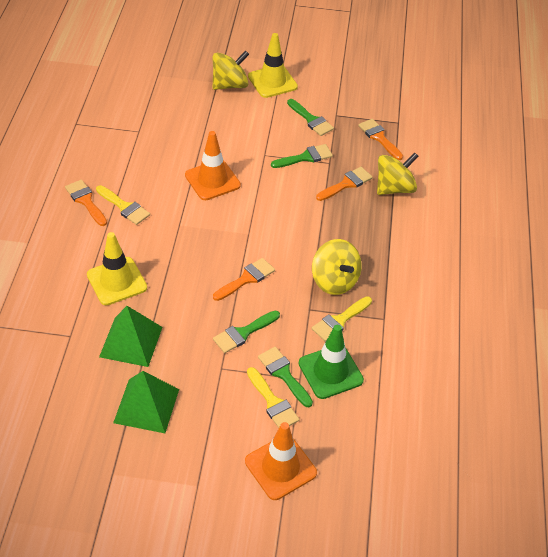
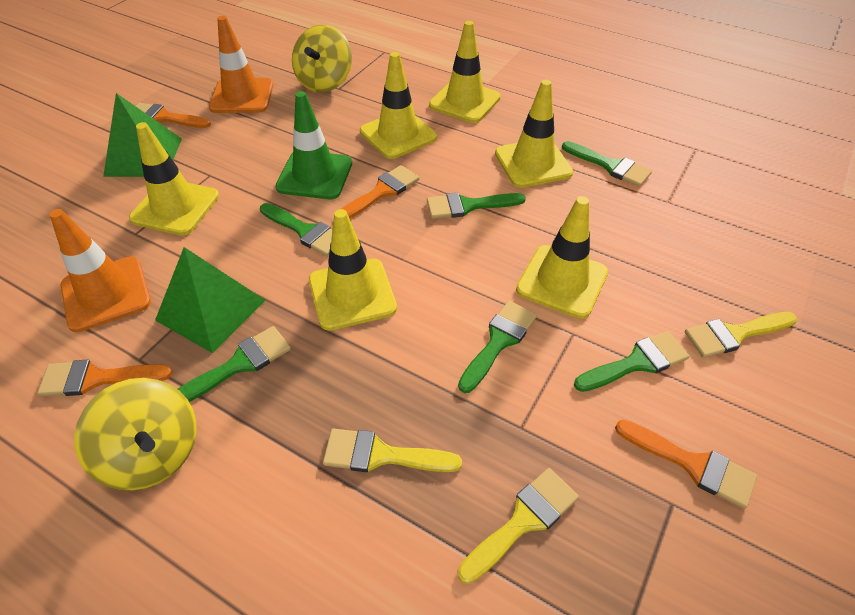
green brush: [213,311,280,353] [258,347,313,407] [271,144,333,168] [287,99,334,136] = 4 -> [178,326,291,402] [260,203,333,256] [427,193,526,219] [458,301,537,393] [562,141,652,187] [574,331,689,392] = 6
yellow spinning top: [212,50,249,90] [312,239,362,295] [377,152,419,195] = 3 -> [74,378,197,490] [292,25,352,92] = 2
yellow traffic cone: [87,232,147,305] [248,33,298,98] = 2 -> [129,122,219,236] [309,209,397,331] [360,52,437,159] [429,21,501,123] [495,79,573,188] [516,196,608,319] = 6

